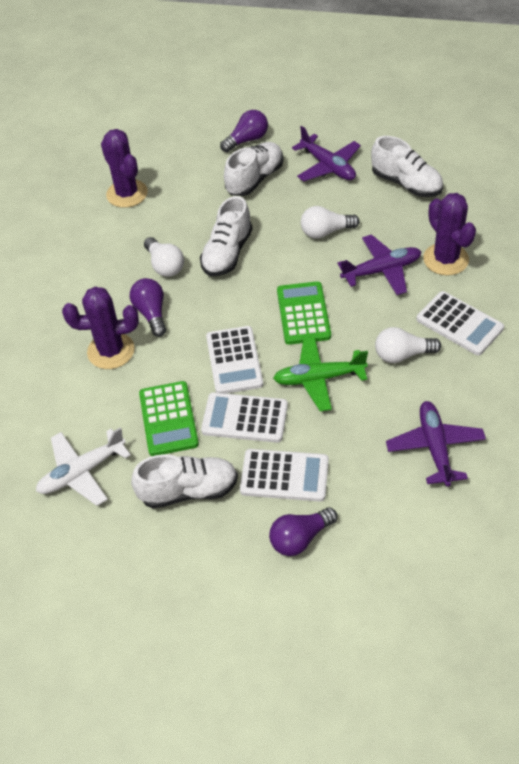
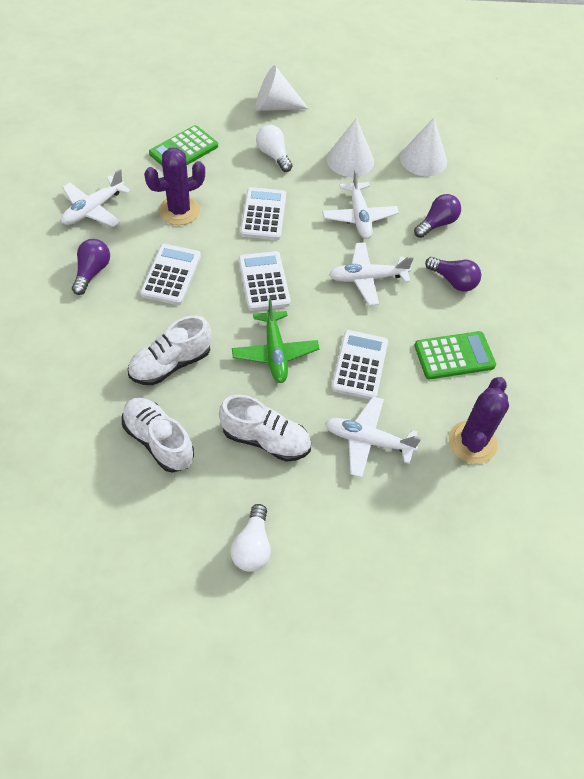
purple cactus: [62,287,139,369] [101,129,148,208] [423,193,476,276] = 3 -> [144,148,205,225] [449,377,509,464] = 2
purple plane: [292,126,361,181] [337,234,421,295] [386,401,486,487] = 3 -> none = 0
white cone: none = 0 -> [256,65,309,111] [327,118,374,177] [400,118,447,176] = 3
white light bulb: [144,237,184,277] [301,206,360,239] [375,327,441,363] = 3 -> [230,504,271,572] [256,125,293,172] = 2
white plane: [36,427,131,506] = 1 -> [61,169,131,227] [322,169,399,239] [325,396,421,478] [329,242,414,306] = 4
white shoe: [131,454,238,508] [200,196,253,276] [224,142,283,196] [371,136,443,197] = 4 -> [122,398,194,472] [128,316,212,385] [219,395,311,462] = 3

